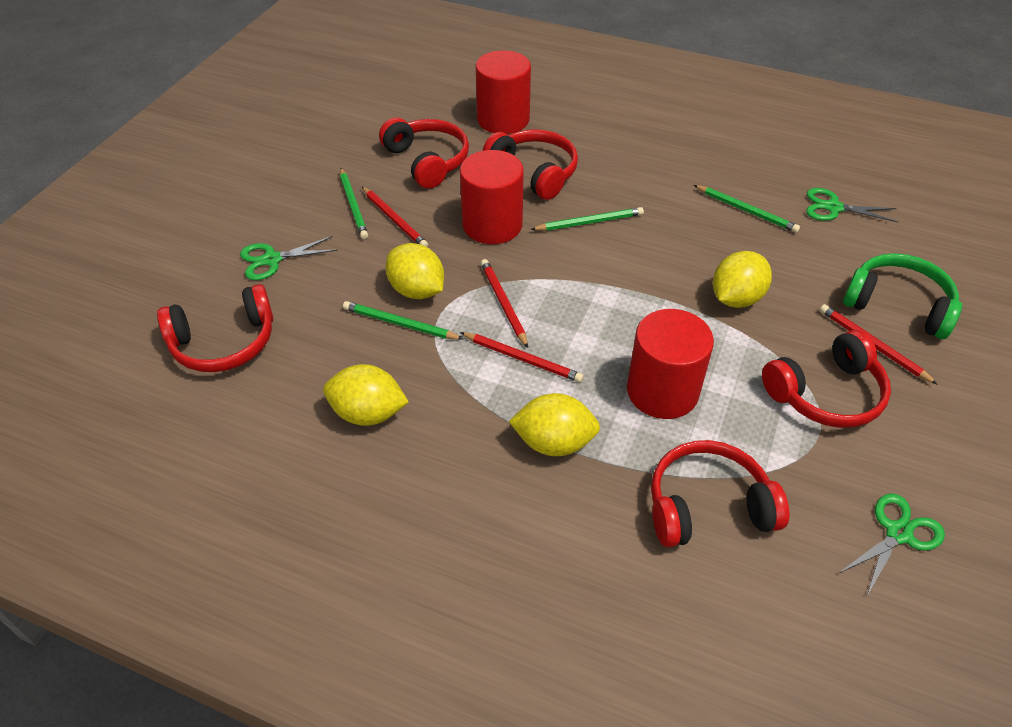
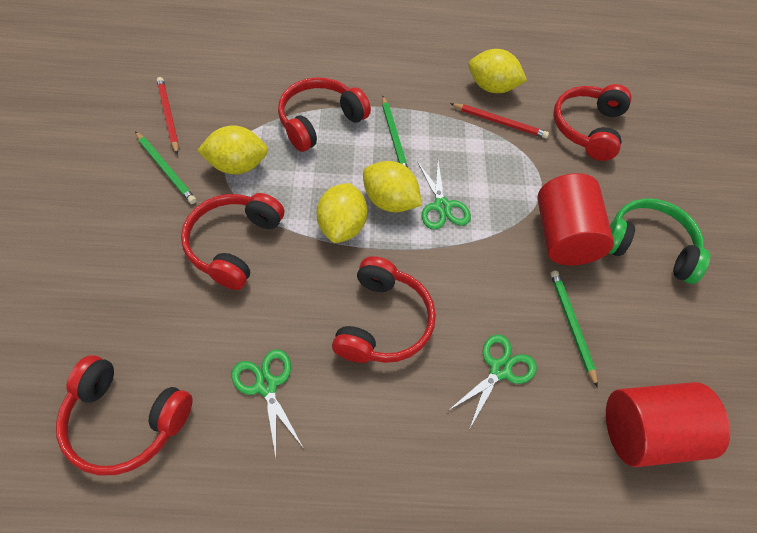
green pencil: [340,168,368,239] [343,301,463,340] [531,207,644,231] [694,185,800,233] = 4 -> [135,131,196,204] [382,96,408,168] [550,270,598,388] = 3
red cylinder: [460,150,524,244] [476,50,531,134] [627,309,714,419] = 3 -> [537,173,614,265] [606,382,730,467] = 2
red pencil: [362,187,428,247] [460,332,584,382] [481,259,528,348] [820,304,938,385] = 4 -> [157,77,179,155] [450,103,549,138] = 2

